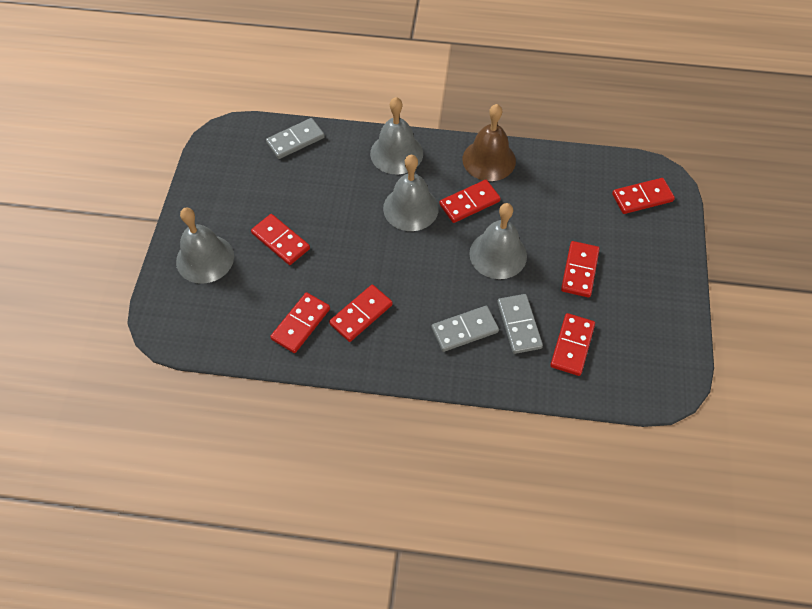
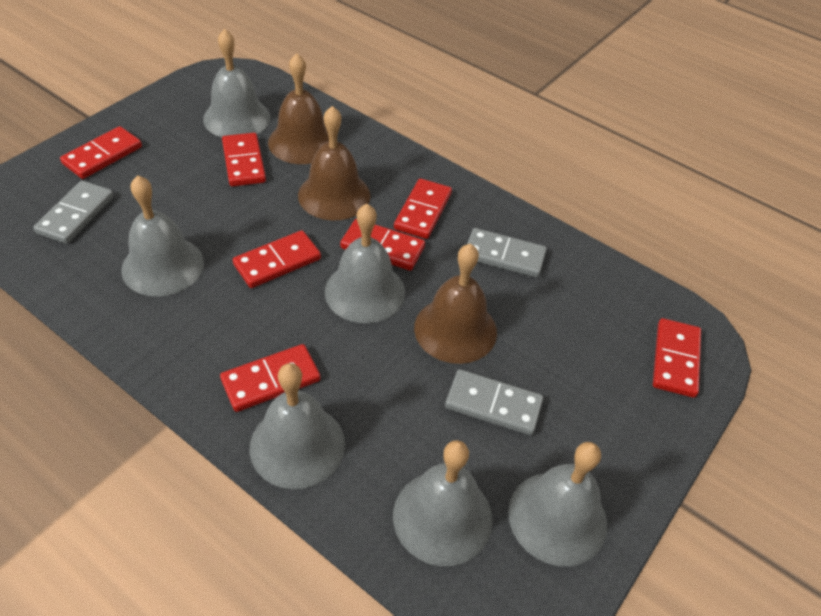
brown bell: [462,104,516,181] = 1 -> [268,53,329,164] [298,106,370,220] [414,244,497,364] = 3
grey bell: [176,207,234,284] [370,97,423,174] [383,155,439,231] [469,203,527,279] = 4 -> [121,175,204,296] [203,29,270,137] [249,363,345,489] [325,204,405,323] [393,440,493,566] [508,442,607,566] = 6

